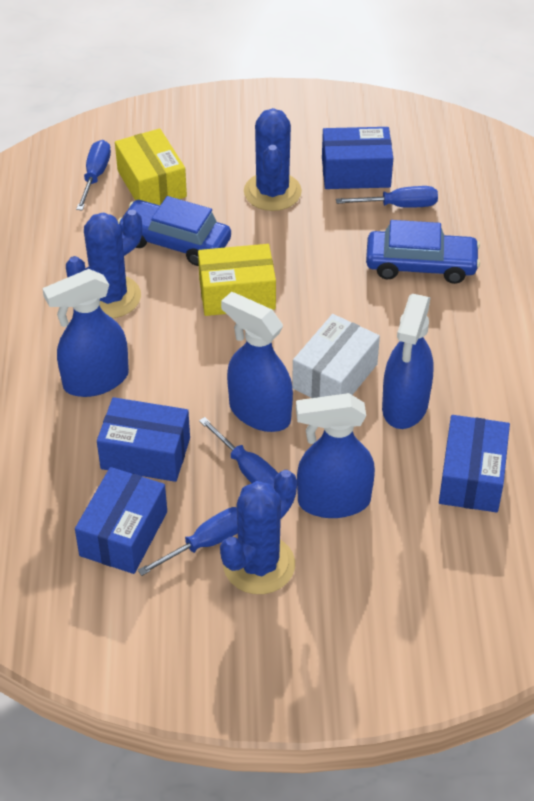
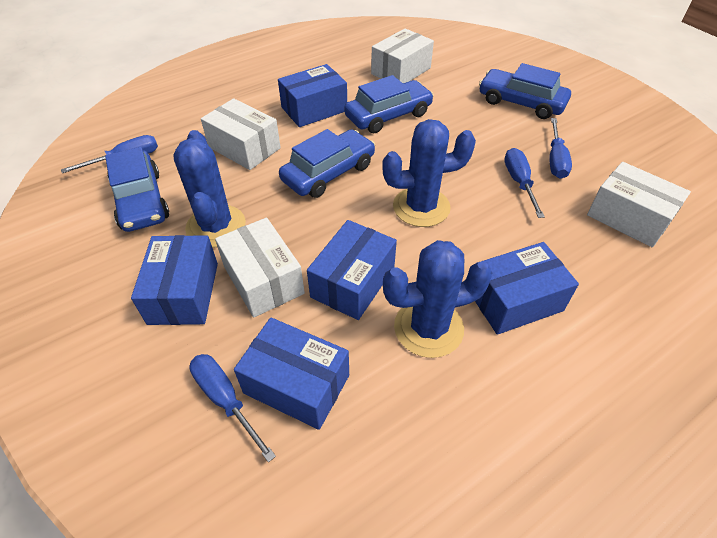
blue box: [75,467,167,574] [97,397,190,482] [322,127,393,189] [439,415,510,512] = 4 -> [131,235,218,325] [234,318,349,430] [278,64,347,127] [307,220,397,320] [475,242,579,335] = 5
blue car: [118,196,231,266] [366,220,480,284] = 2 -> [105,147,169,232] [279,129,375,198] [344,75,434,133] [479,63,571,119] = 4
blue spray bottle: [42,269,129,397] [221,292,293,432] [296,393,375,518] [382,294,433,429] = 4 -> none = 0
white box: [292,314,380,398] = 1 -> [201,98,281,170] [215,218,305,317] [371,28,434,83] [587,162,691,247] = 4
yellow box: [115,129,187,205] [198,244,276,316] = 2 -> none = 0

